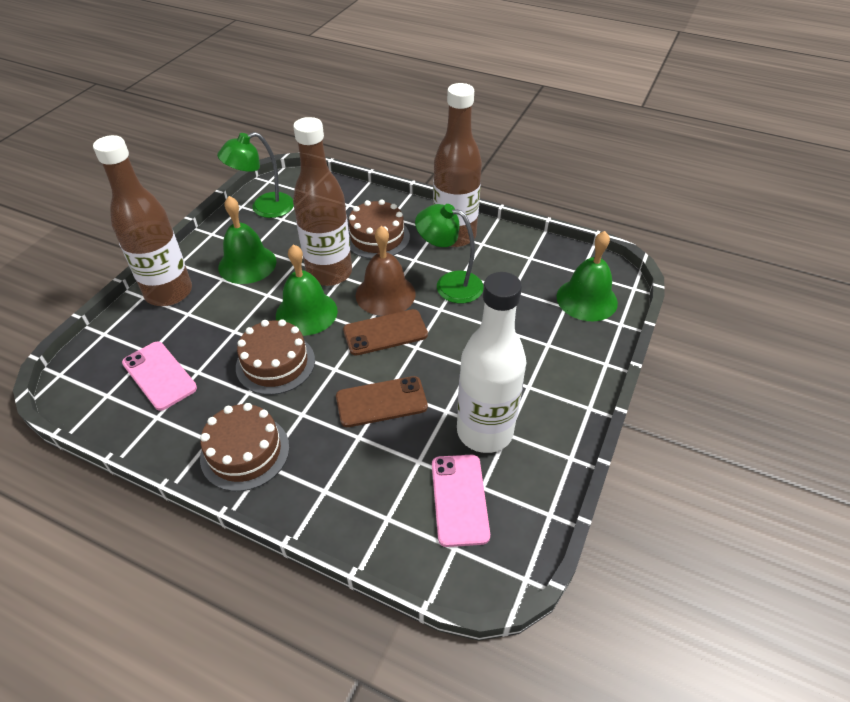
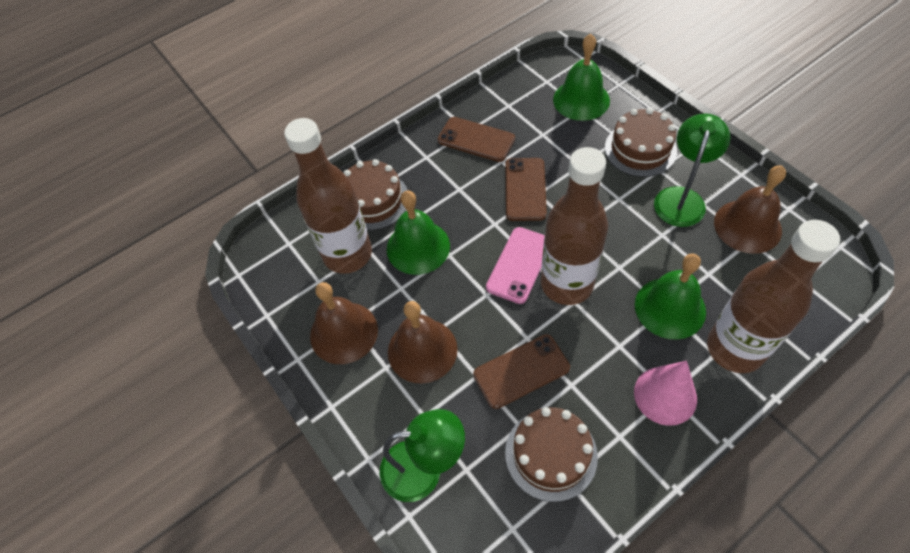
brown bell: [356,226,415,316] = 1 -> [310,282,378,364] [388,301,458,384] [714,165,786,254] = 3
brown phone: [336,376,428,427] [343,309,428,356] = 2 -> [438,117,515,162] [473,334,570,409] [506,158,547,221] = 3
pink cone: none = 0 -> [634,361,697,426] = 1
pink phone: [122,342,197,411] [432,455,490,547] = 2 -> [486,227,545,304] = 1
white bottle: [457,272,526,453] = 1 -> none = 0

